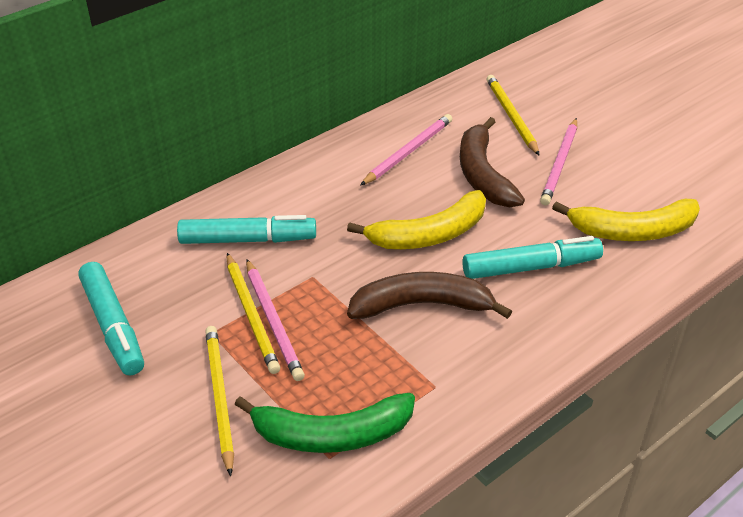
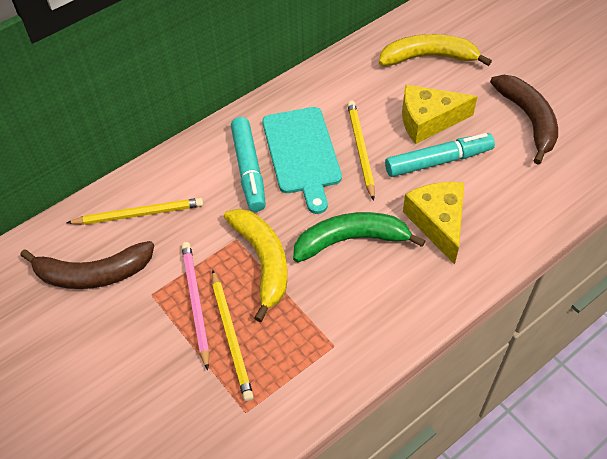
pink pencil: [246,259,305,381] [360,114,452,186] [540,118,577,205] = 3 -> [181,242,209,371] = 1
turquoise cutting board: none = 0 -> [263,107,342,214] = 1
turquoise marker: [78,262,144,375] [177,215,316,244] [462,236,603,279] = 3 -> [231,117,266,212] [385,133,495,177] = 2
yellow cheese: none = 0 -> [402,85,478,144] [403,182,464,265] = 2

